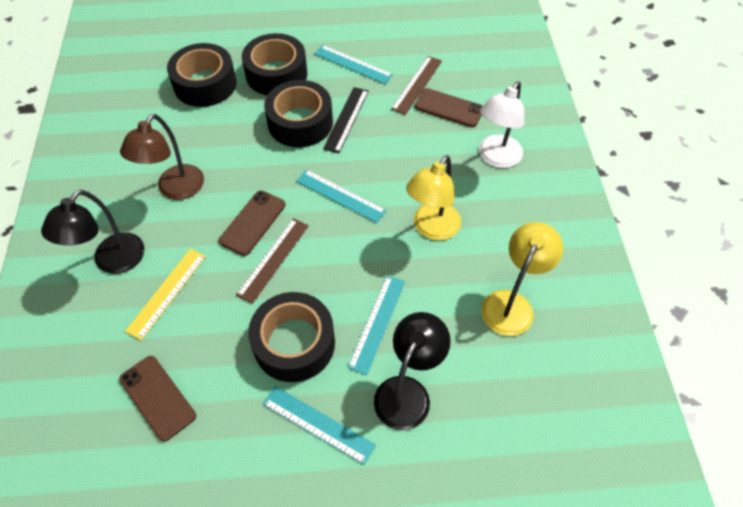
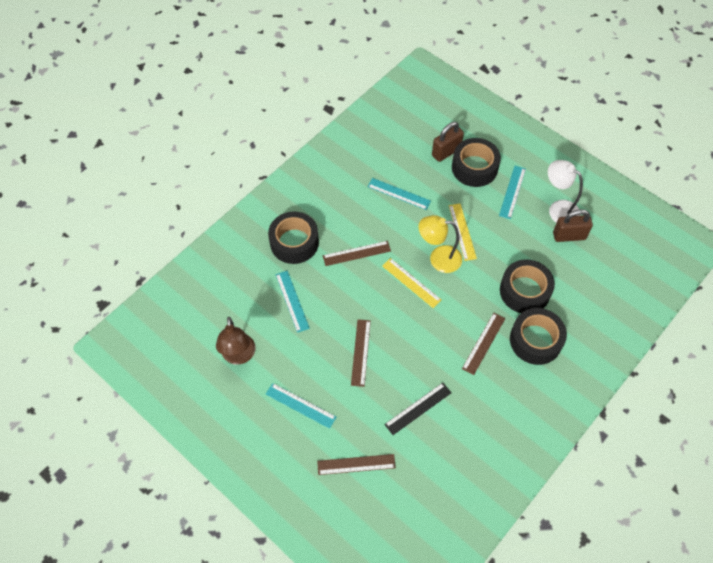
black lamp: [41,190,144,274] [374,312,451,430] = 2 -> none = 0
brown padlock: none = 0 -> [432,122,464,162] [553,209,593,242] = 2
brown phone: [119,356,196,442] [219,190,285,256] [415,88,483,127] = 3 -> none = 0
brown ruler: [236,218,309,304] [391,56,442,115] = 2 -> [317,454,396,475] [323,241,391,266] [351,319,371,387] [462,313,506,375] = 4
yellow lamp: [406,155,461,241] [481,222,563,336] = 2 -> [419,215,462,273] = 1
yellow ruler: [125,249,206,341] = 1 -> [382,258,441,308] [449,204,477,261] = 2

